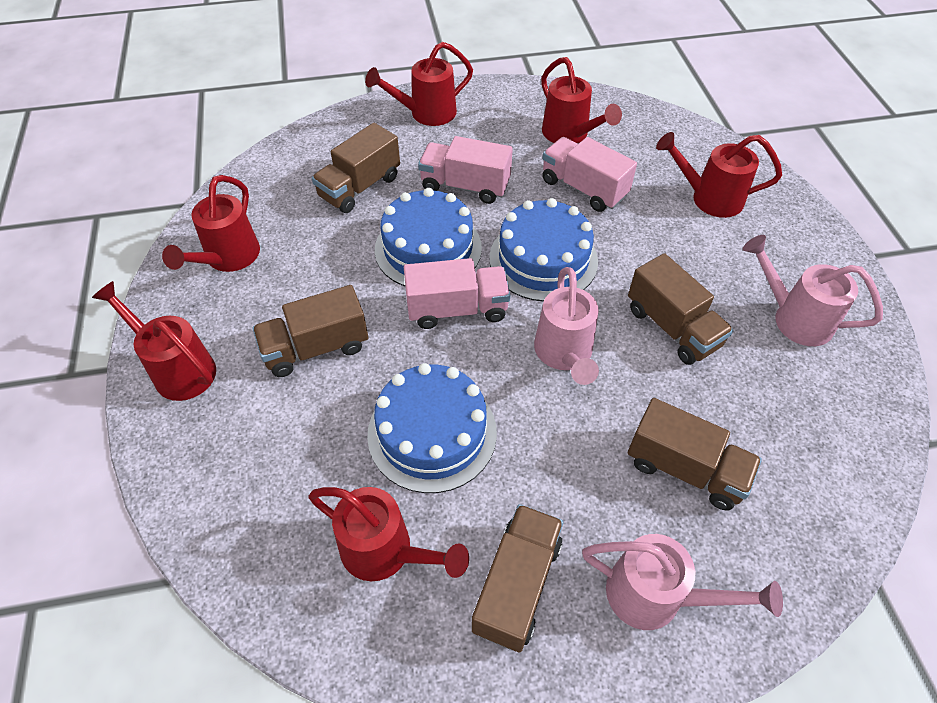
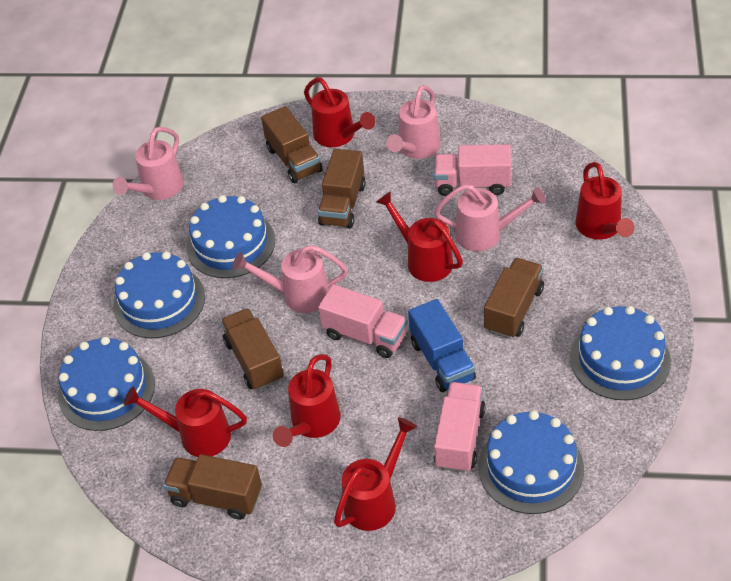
blue cake: [367,363,497,493] [375,188,482,286] [489,198,598,302] = 3 -> [58,337,155,431] [113,252,205,339] [187,195,275,278] [478,411,584,514] [570,306,671,400] = 5
blue truck: none = 0 -> [408,299,476,392] = 1
pink watering can: [534,267,599,385] [582,534,783,630] [743,235,883,346] = 3 -> [113,127,184,200] [233,245,348,313] [386,85,440,159] [434,184,546,251] = 4

